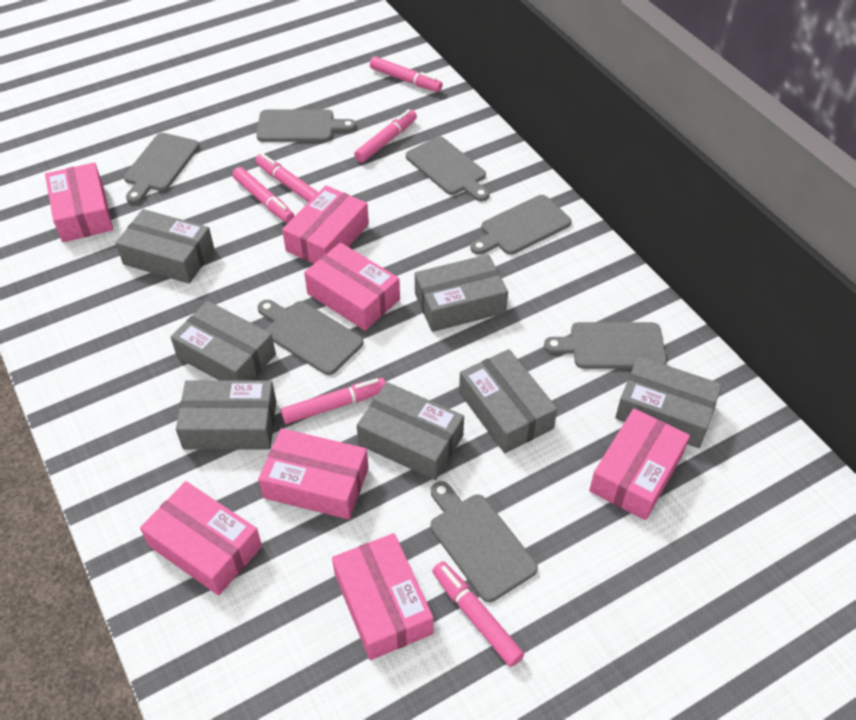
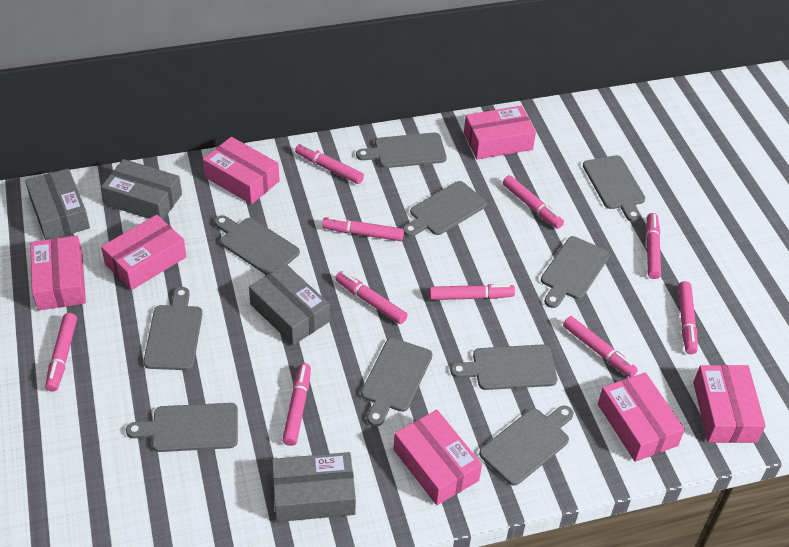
grey box: [116,209,214,284] [171,301,276,380] [176,380,276,449] [357,382,464,480] [415,254,508,332] [459,349,557,453] [615,356,722,448] = 7 -> [25,168,90,240] [101,159,182,220] [249,264,330,345] [272,452,356,522] = 4
grey cutting board: [124,133,200,204] [256,109,356,142] [257,300,363,375] [406,136,490,201] [430,481,538,602] [470,195,572,255] [544,322,667,369] = 7 -> [126,403,238,452] [143,287,202,370] [214,215,300,275] [356,133,447,168] [361,338,432,426] [403,181,487,237] [450,344,557,390] [479,406,574,486] [541,236,610,308] [583,155,645,222] = 10
pink marker: [232,167,294,223] [255,154,318,202] [281,378,386,424] [354,109,417,163] [370,56,443,92] [432,561,524,667] = 6 -> [45,313,77,392] [282,363,311,446] [295,144,364,184] [322,217,404,241] [335,271,407,324] [429,284,515,300] [503,175,564,229] [563,316,638,377] [646,213,661,279] [678,281,698,354] = 10

